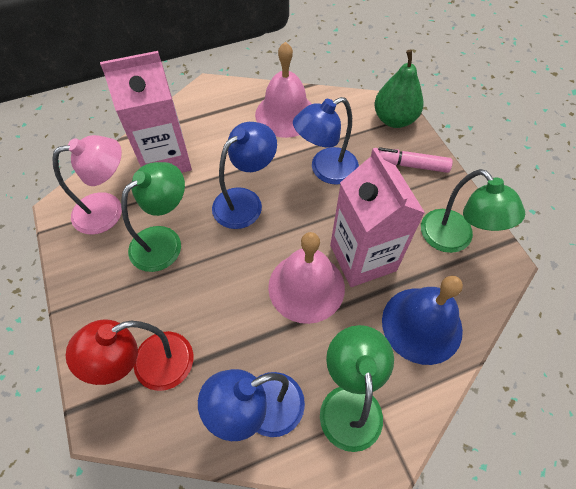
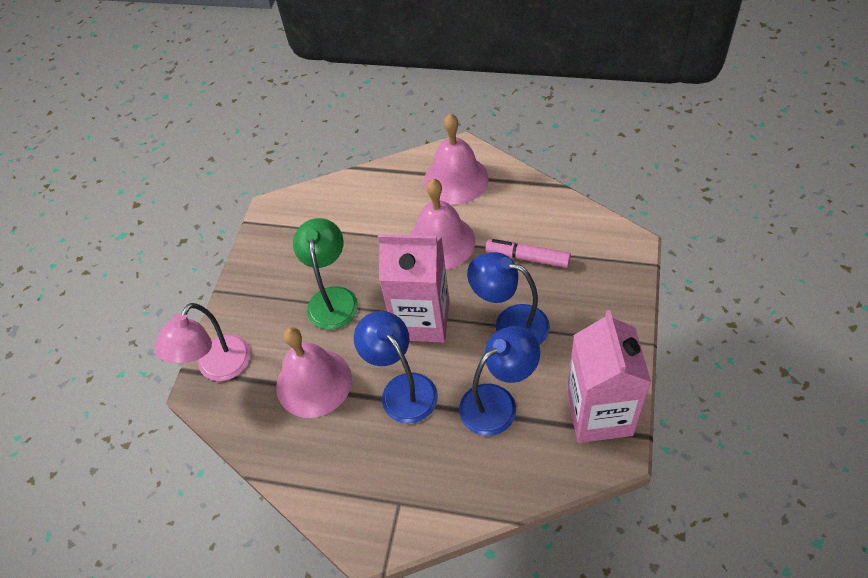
blue bell: [382,276,463,365] = 1 -> none = 0
green lamp: [121,162,185,272] [320,325,394,452] [421,169,525,253] = 3 -> [293,218,358,330] = 1
green pear: [374,50,424,128] = 1 -> none = 0
pink bell: [255,42,312,138] [268,232,345,324] = 2 -> [276,327,352,418] [409,179,475,270] [424,113,489,204] = 3
red lamp: [65,319,193,391] = 1 -> none = 0

